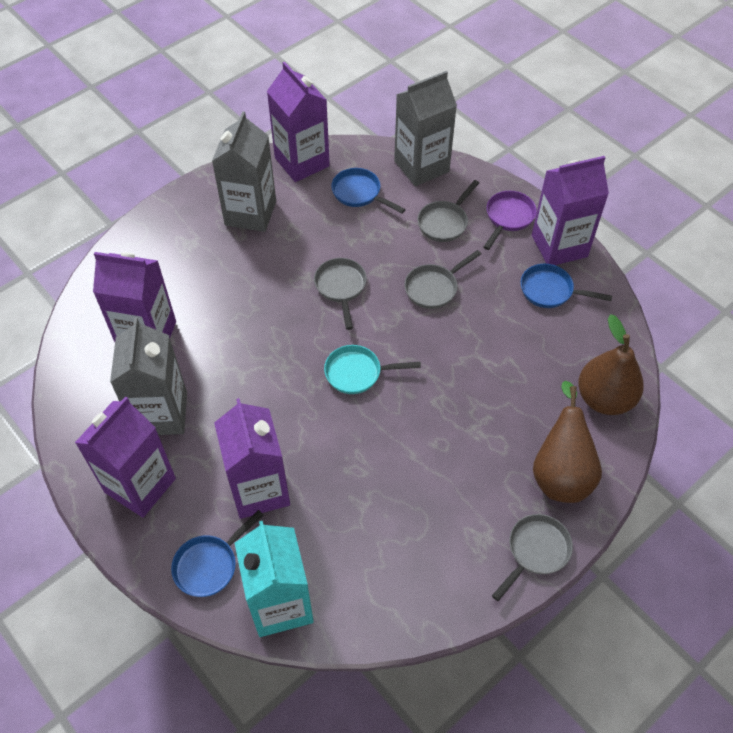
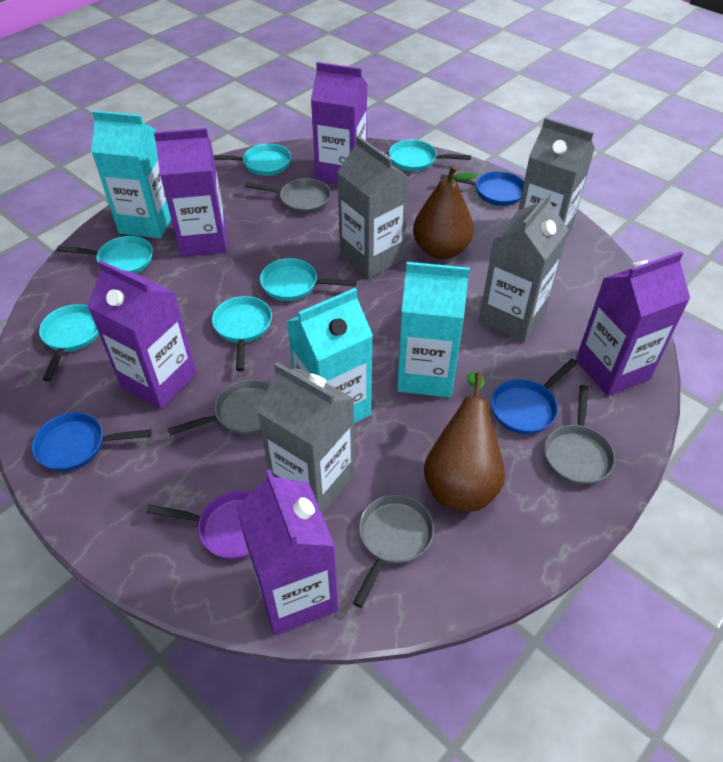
grey carton: [110,318,187,435] [212,111,276,232] [394,71,457,186] = 3 -> [257,362,355,514] [337,136,410,279] [479,192,569,342] [519,117,595,238] = 4
turquoise carton: [235,521,314,637] = 1 -> [91,110,171,238] [287,288,373,423] [397,262,470,397] = 3
turquoise pan: [324,345,421,394] = 1 -> [39,304,99,381] [57,236,153,274] [212,296,272,371] [213,144,291,176] [260,258,357,301] [389,140,471,172] = 6

